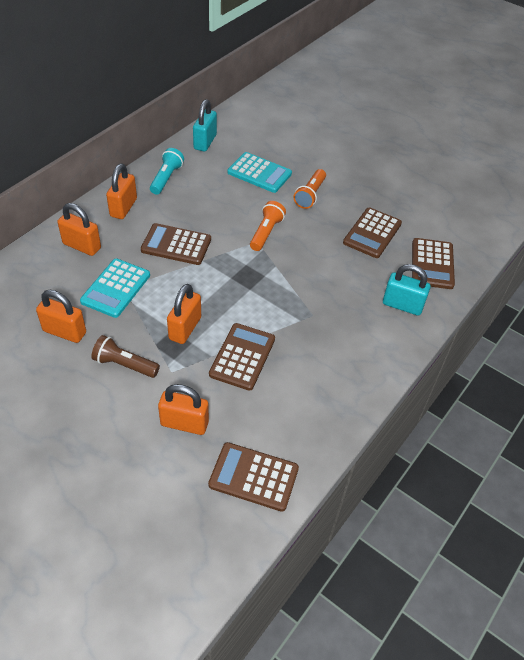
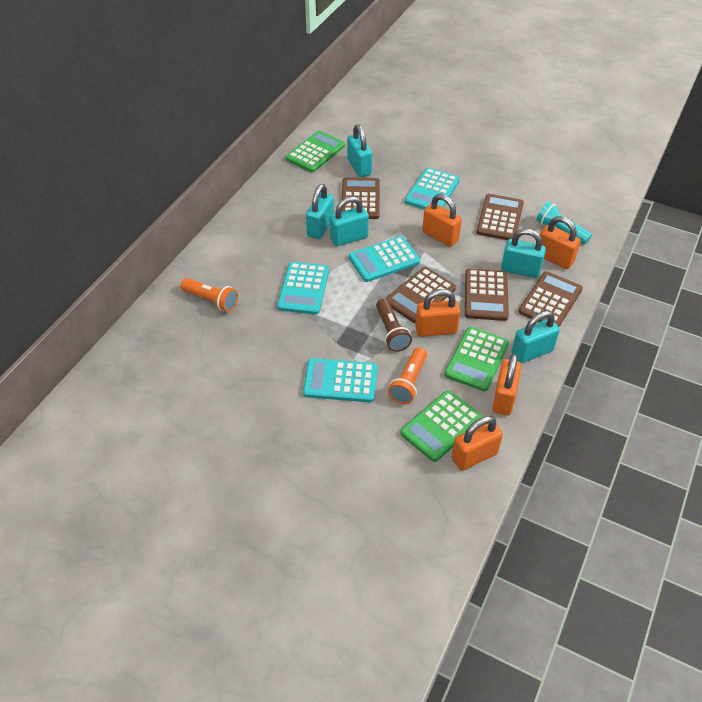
green calculator: none = 0 -> [286,131,345,173] [400,390,483,462] [444,327,509,391] = 3
turquoise calculator: [80,259,150,318] [227,152,292,193] = 2 -> [277,262,329,315] [303,358,378,402] [349,236,420,282] [405,168,460,210] = 4
turquoise padlock: [193,99,217,152] [383,264,431,316] = 2 -> [306,184,334,239] [330,196,369,246] [347,124,372,177] [501,229,546,278] [511,311,560,363] = 5

